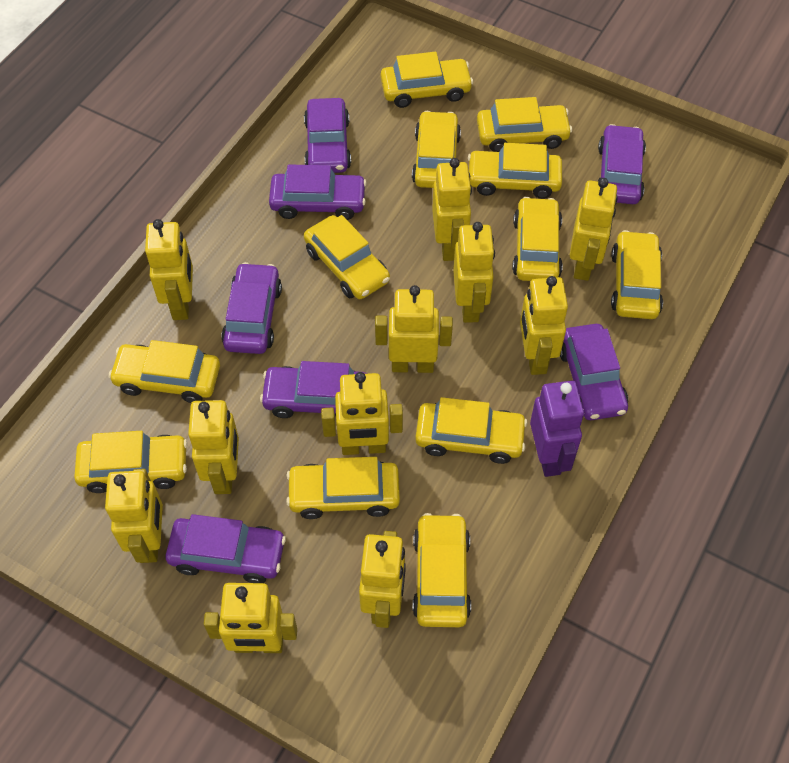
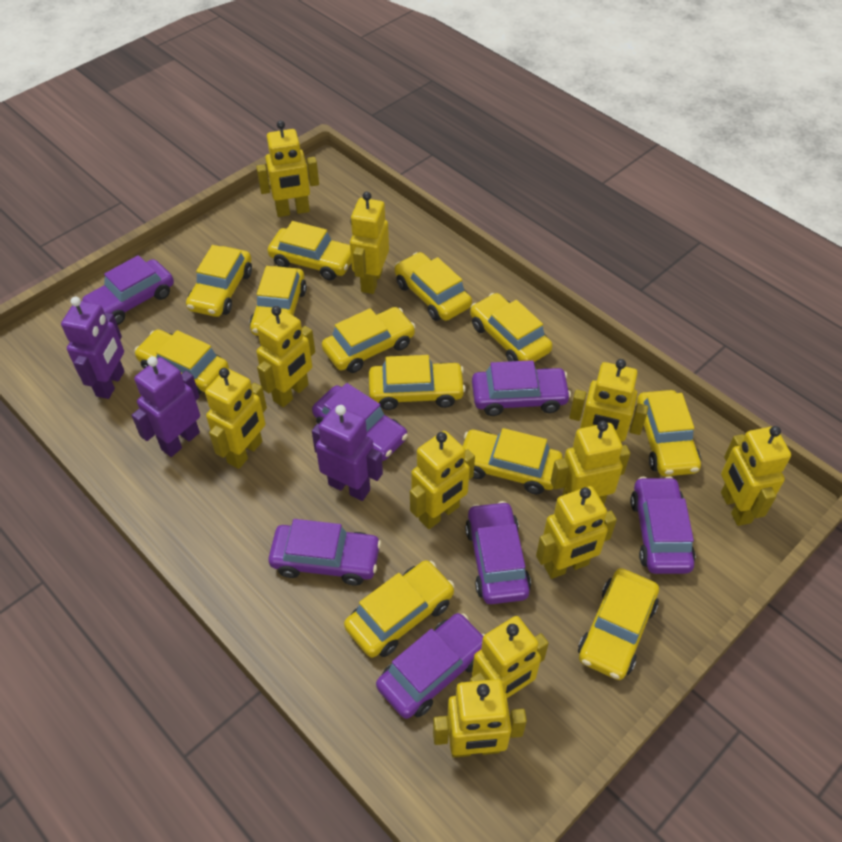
purple robot: [530,381,584,477] = 1 -> [61,297,124,399] [132,356,200,457] [312,405,383,501] = 3

